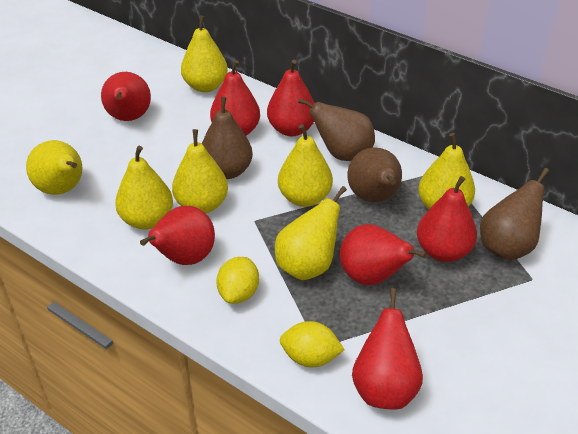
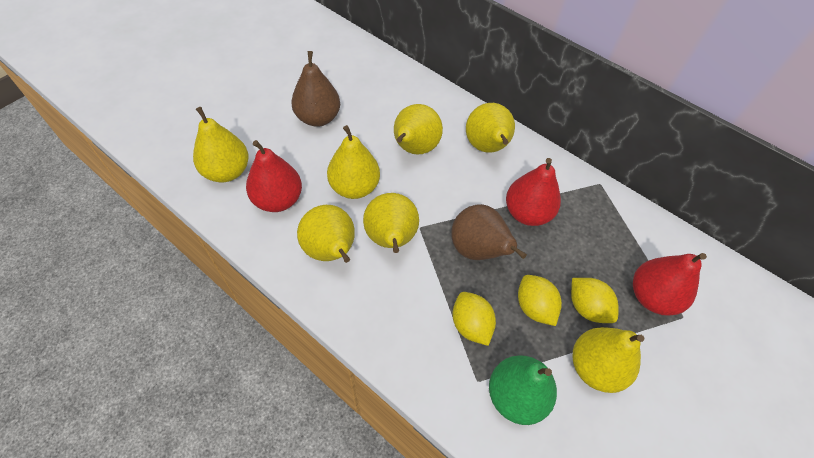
brown pear: [202,97,253,179] [298,98,375,161] [347,147,402,202] [480,168,549,260] = 4 -> [291,51,340,127] [451,204,527,260] = 2
green pear: none = 0 -> [489,355,557,425] = 1
red pear: [101,72,151,121] [140,206,215,265] [210,60,260,136] [267,60,315,136] [340,224,427,285] [352,288,423,410] [417,176,477,262] = 7 -> [246,140,302,212] [506,158,561,226] [633,253,707,316] = 3
yellow lemon: [216,257,259,304] [280,321,345,367] = 2 -> [453,292,496,346] [518,275,562,326] [571,278,619,323] = 3

